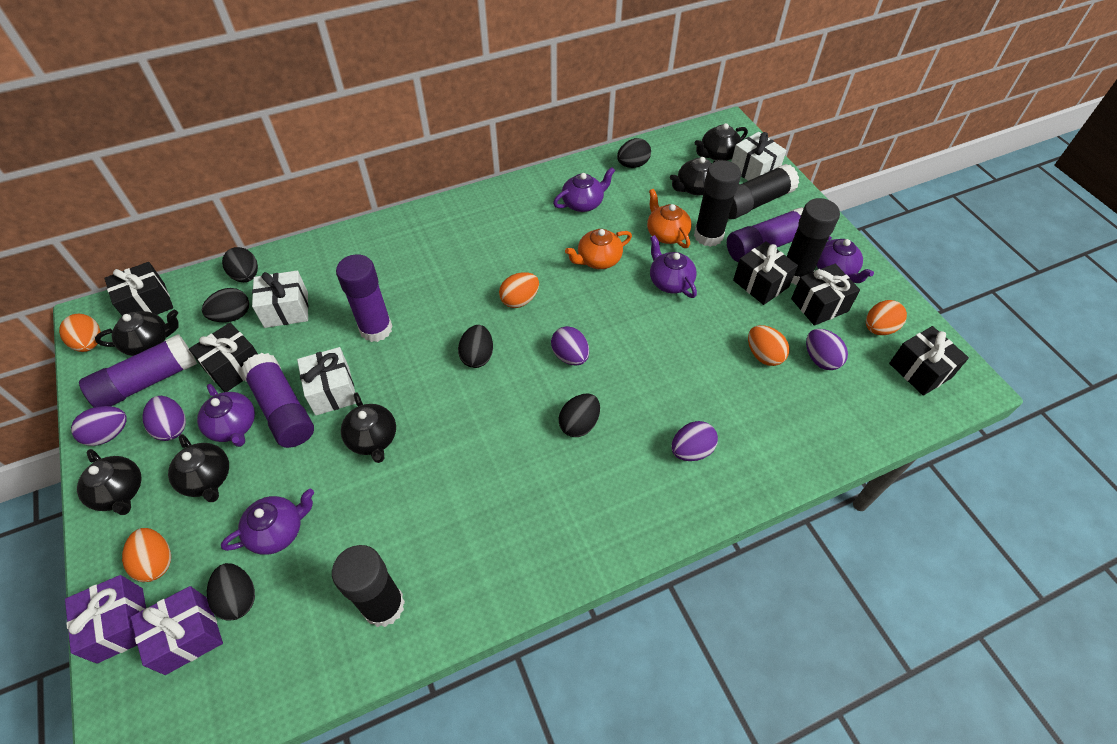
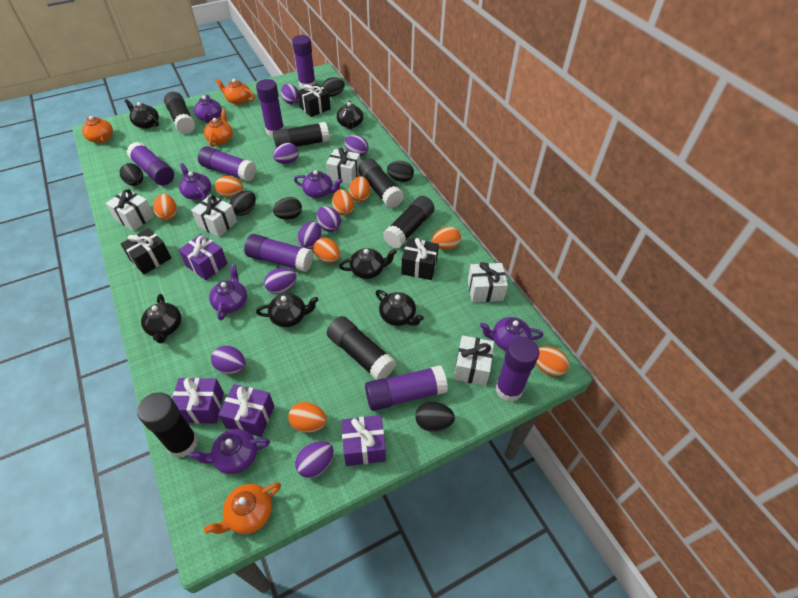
black gift: [105,262,173,316] [189,323,258,392] [733,241,798,305] [791,264,860,326] [889,326,969,396] = 5 -> [121,228,171,274] [297,83,331,117] [401,238,439,280] = 3
black glue stick: [332,545,405,627] [694,160,741,247] [728,164,799,219] [787,198,840,285] = 4 -> [137,392,198,458] [164,92,195,134] [273,122,330,148] [327,316,396,380] [358,158,404,208] [383,196,435,249] = 6
orange egg: [59,314,101,352] [122,528,171,582] [499,272,539,308] [748,325,790,366] [866,300,907,335] = 5 -> [153,194,177,220] [215,176,243,197] [288,402,327,433] [313,238,340,263] [332,190,354,215] [349,176,370,202] [432,227,461,250] [536,347,569,376] = 8
orange teapot: [565,229,632,269] [647,189,691,248] = 2 -> [82,116,113,143] [204,109,233,147] [204,483,281,534] [215,79,255,105] = 4
purple egg: [71,406,127,446] [142,396,186,441] [551,326,589,366] [671,421,718,461] [806,329,848,370] = 5 -> [211,346,246,374] [264,268,297,294] [273,143,299,164] [281,84,299,105] [295,441,334,478] [297,222,322,249] [317,206,341,232] [344,135,369,156] = 8
purple gift: [65,575,146,664] [130,586,223,675] = 2 -> [172,378,224,424] [179,234,228,280] [218,384,274,437] [341,415,386,466] = 4
purple glue stick: [79,334,197,407] [241,353,314,448] [336,254,393,342] [727,207,804,262] = 4 -> [127,142,174,185] [198,146,256,182] [244,234,313,272] [256,79,284,137] [292,35,316,89] [365,365,448,411] [496,337,539,402] = 7
purple teapot: [197,384,255,447] [221,489,314,555] [553,167,615,212] [650,235,697,298] [817,236,874,283] = 5 -> [179,163,211,200] [189,429,270,474] [194,94,222,123] [209,264,247,320] [294,170,342,198] [480,317,543,351] = 6
white gift: [252,270,309,328] [297,347,356,416] [731,132,786,181] = 3 -> [106,189,154,231] [191,195,237,237] [326,148,360,185] [454,335,494,386] [468,262,508,303] = 5

